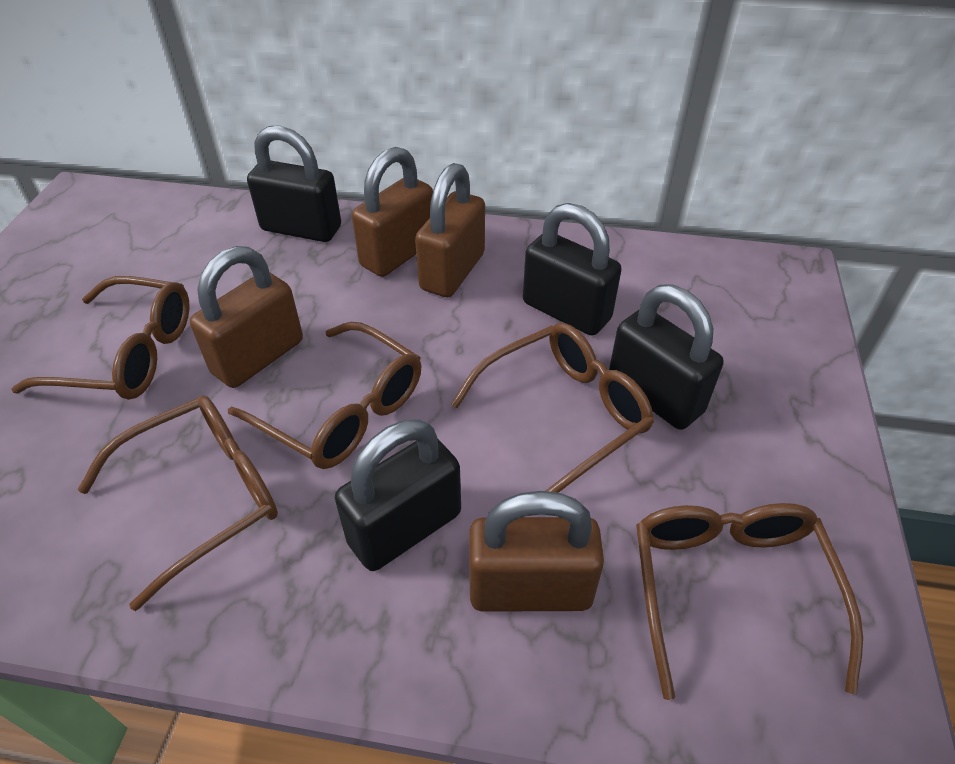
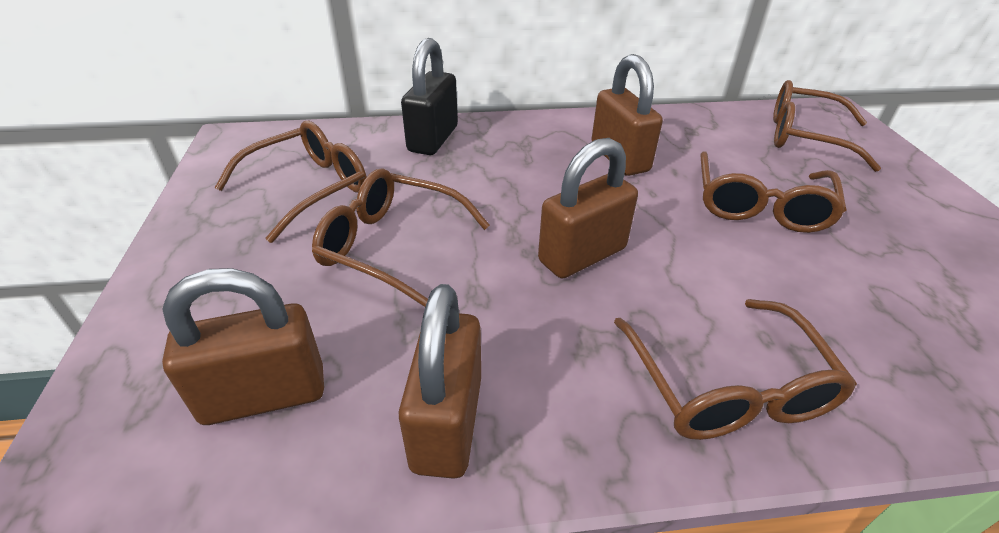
black padlock: [247,125,341,242] [335,419,461,571] [523,203,622,336] [609,284,724,430] = 4 -> [401,38,458,155] = 1

